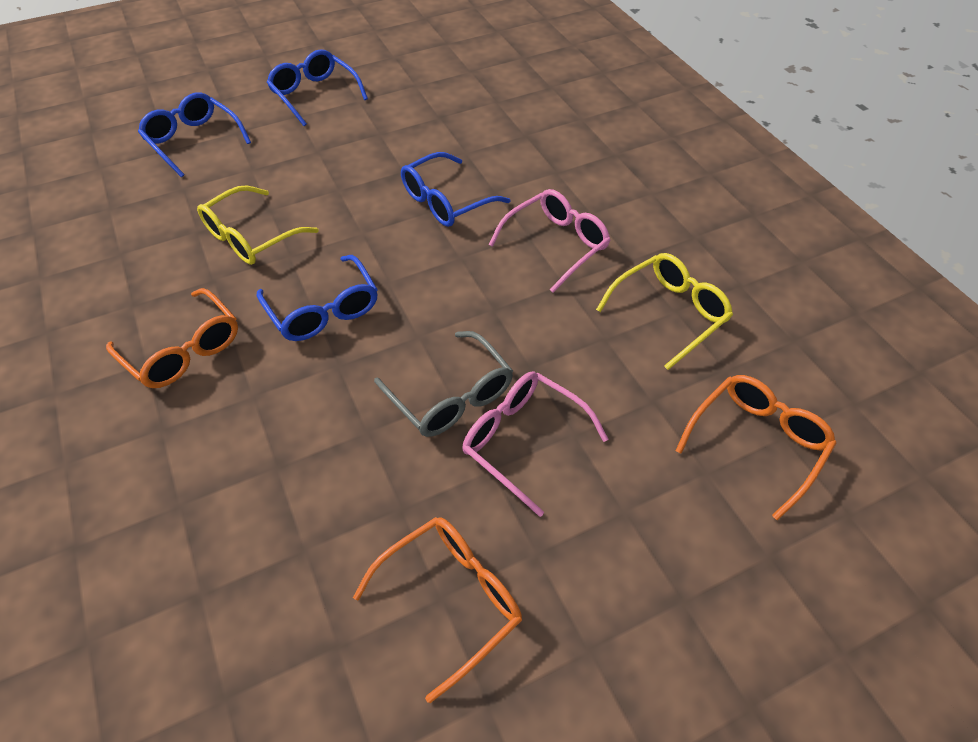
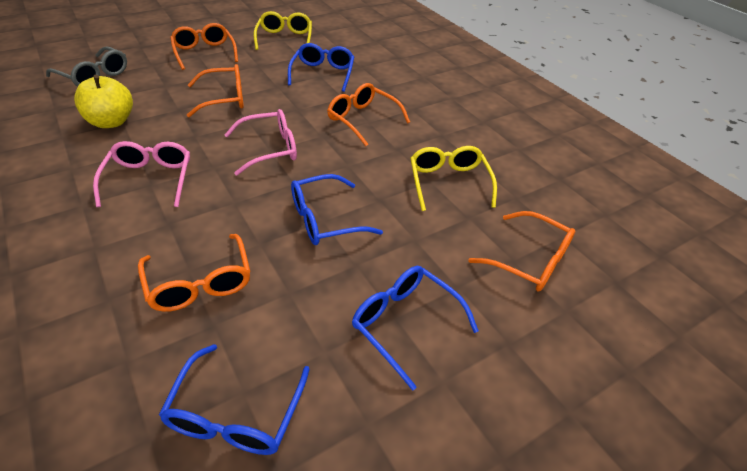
orange glasses: [106,288,238,388] [353,517,522,703] [675,375,837,520] = 3 -> [138,234,250,312] [170,23,238,70] [187,64,244,117] [327,83,410,146] [468,211,575,292] = 5
yellow apple: none = 0 -> [74,75,133,128] = 1

